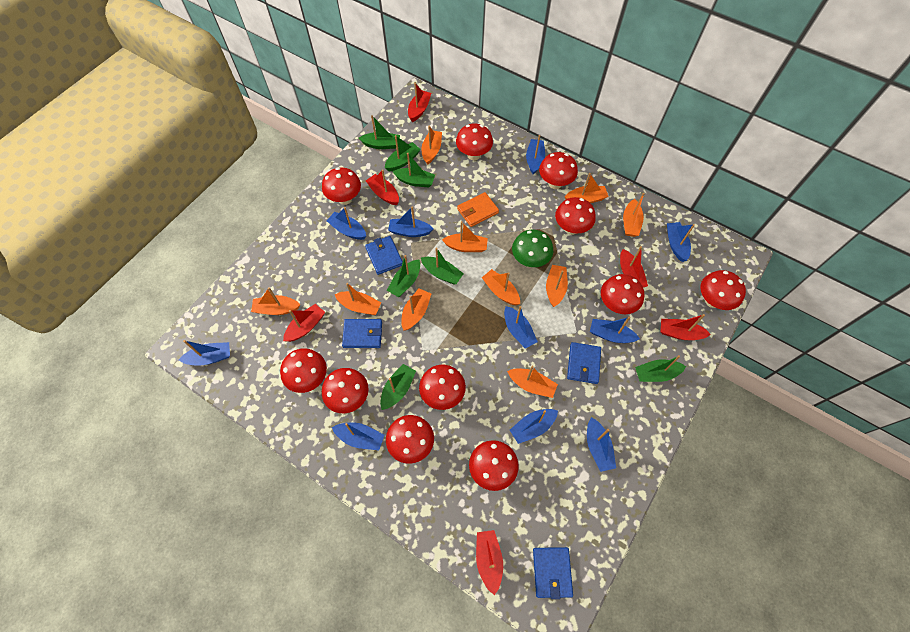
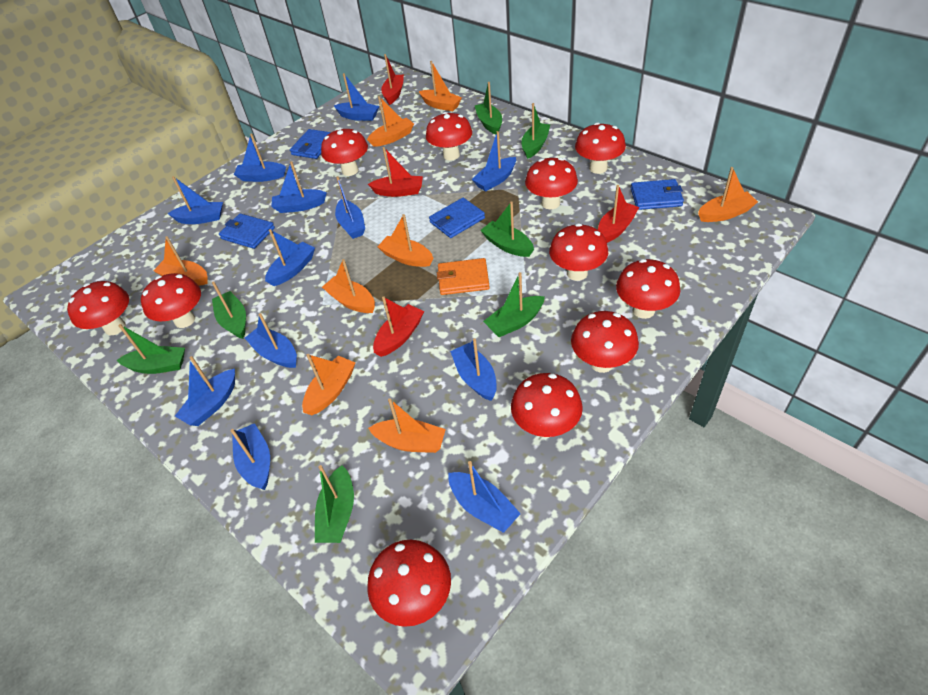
blue boat: [179,340,230,366] [327,207,366,240] [332,422,384,450] [388,206,433,237] [504,306,538,349] [510,409,558,444] [526,135,545,174] [587,417,616,472] [590,317,640,343] [667,222,695,262] = 10 -> [167,176,223,224] [175,356,235,426] [230,423,270,490] [234,134,286,182] [245,313,297,368] [265,229,315,286] [271,161,327,213] [334,73,379,121] [335,176,365,239] [448,461,521,533] [450,339,497,401] [472,131,516,191] = 12
green mushroom: [512,230,553,267] = 1 -> none = 0
orange boat: [251,287,300,315] [335,283,381,315] [401,288,431,330] [421,125,442,165] [442,221,488,252] [482,269,520,305] [507,366,558,398] [546,265,568,307] [565,173,609,203] [623,193,645,237] = 10 -> [153,236,208,286] [302,354,355,415] [322,259,375,313] [367,96,414,147] [368,398,446,453] [377,214,433,267] [419,61,462,111] [698,167,758,222] = 8
red boat: [283,304,325,342] [366,170,399,205] [408,83,431,122] [476,530,503,595] [620,246,648,287] [661,314,711,340] = 6 -> [368,147,423,197] [373,296,424,357] [381,54,404,105] [598,185,639,243] = 4

